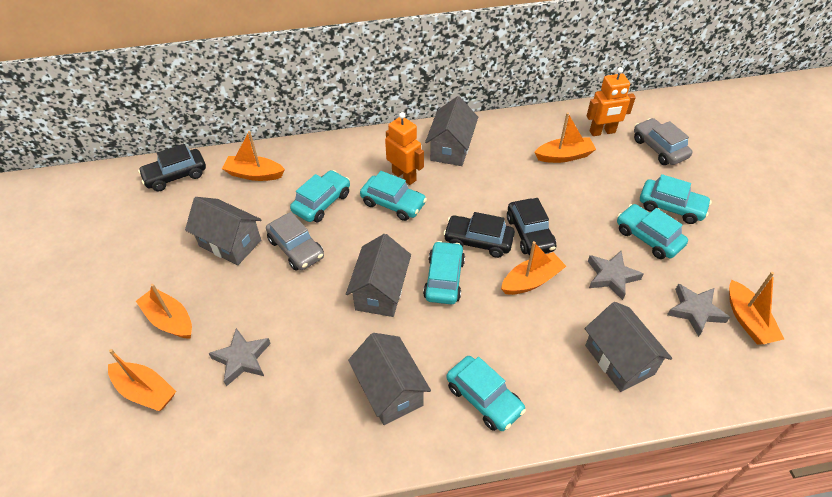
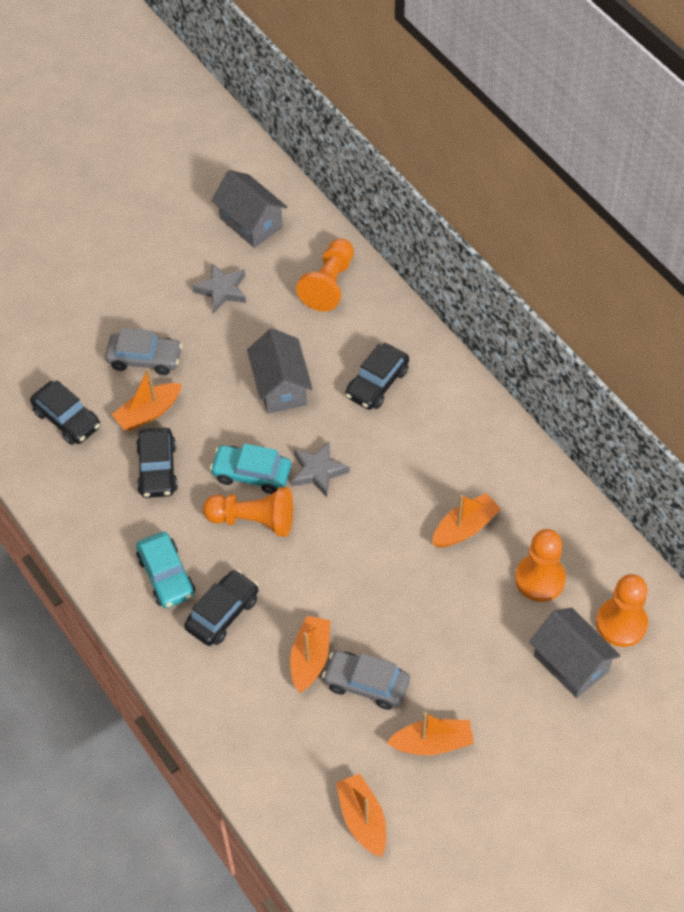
black car: [138,144,206,191] [443,212,515,258] [507,198,557,255] = 3 -> [30,380,100,445] [136,428,178,498] [184,570,258,646] [345,343,409,410] = 4
grey house: [185,197,262,265] [346,234,411,317] [348,333,431,425] [425,96,478,166] [585,302,672,392] = 5 -> [211,170,287,248] [247,328,313,413] [529,607,621,698] = 3
grey star: [208,328,271,386] [588,251,644,300] [667,283,730,337] = 3 -> [192,263,246,313] [292,441,350,497] = 2
orange boat: [108,349,176,411] [136,284,192,339] [222,131,285,181] [501,241,566,295] [534,112,596,163] [729,272,784,345] = 6 -> [112,368,182,431] [290,616,331,693] [336,773,386,857] [387,712,474,755] [432,493,501,547] = 5
orange pawn: none = 0 -> [203,487,293,537] [296,239,354,312] [515,529,566,602] [596,574,648,647] = 4
orange robot: [385,112,424,185] [587,67,636,136] = 2 -> none = 0
turquoise car: [290,170,350,222] [360,171,427,221] [423,241,465,304] [446,356,526,431] [617,204,688,259] [640,174,712,224] = 6 -> [136,532,195,608] [210,443,291,494] = 2

